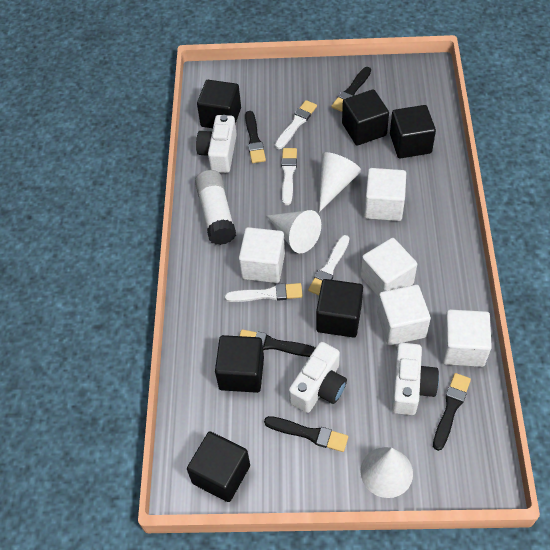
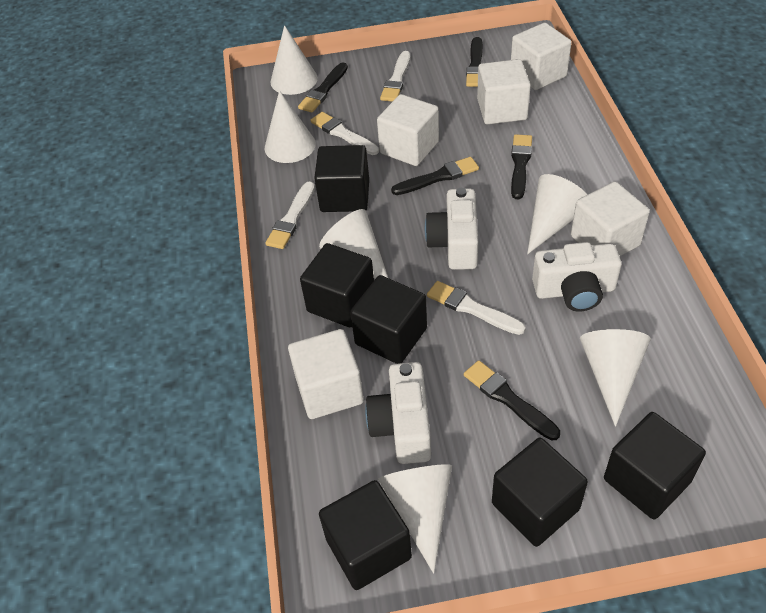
white cone: [267,210,321,253] [319,152,361,212] [360,447,413,498] = 3 -> [265,90,316,163] [270,25,318,95] [319,209,388,279] [378,464,452,574] [527,174,587,254] [580,329,651,427] = 6
white glue stick: [195,170,236,245] = 1 -> none = 0

